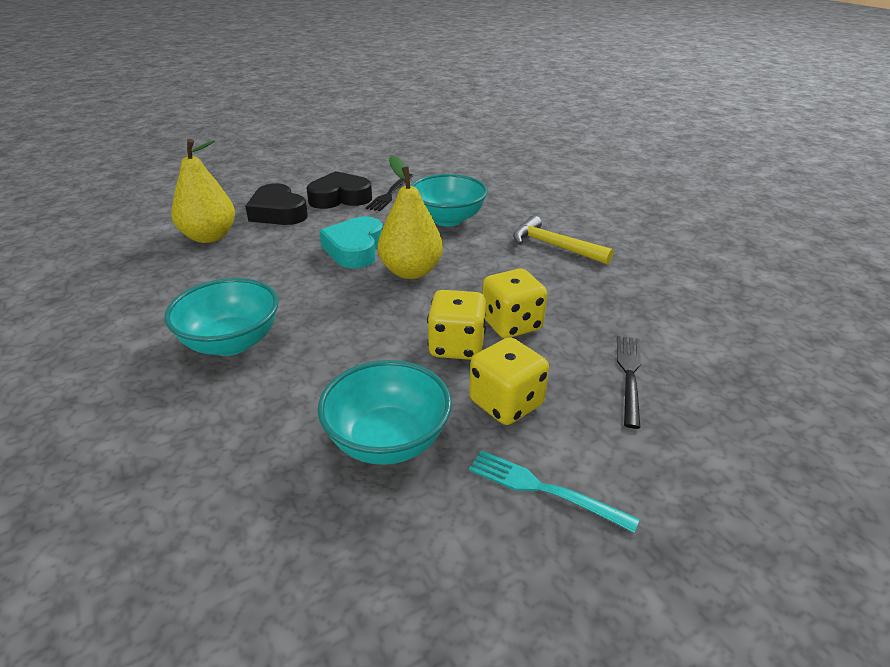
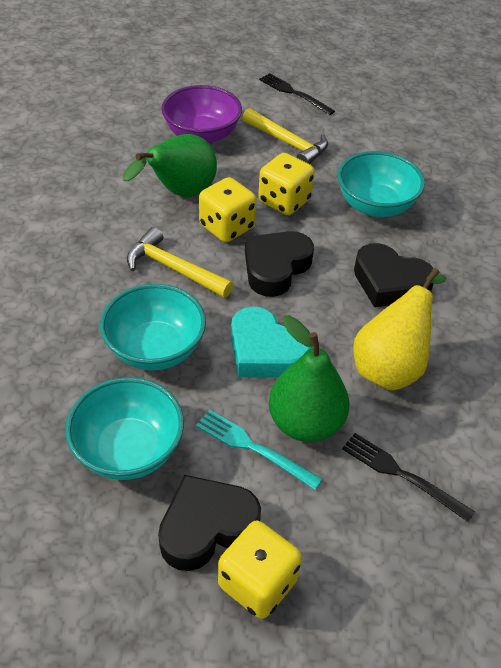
black heart: [245,183,308,225] [306,171,372,209] = 2 -> [158,475,261,571] [245,231,314,297] [354,243,434,307] = 3
green pear: none = 0 -> [123,134,217,197] [269,315,350,442] = 2
purple bowl: none = 0 -> [161,85,242,144] = 1
yellow hammer: [513,215,614,265] = 1 -> [127,227,233,298] [242,108,328,164] = 2
yellow pear: [171,139,235,243] [378,155,443,279] = 2 -> [353,268,446,391] = 1

